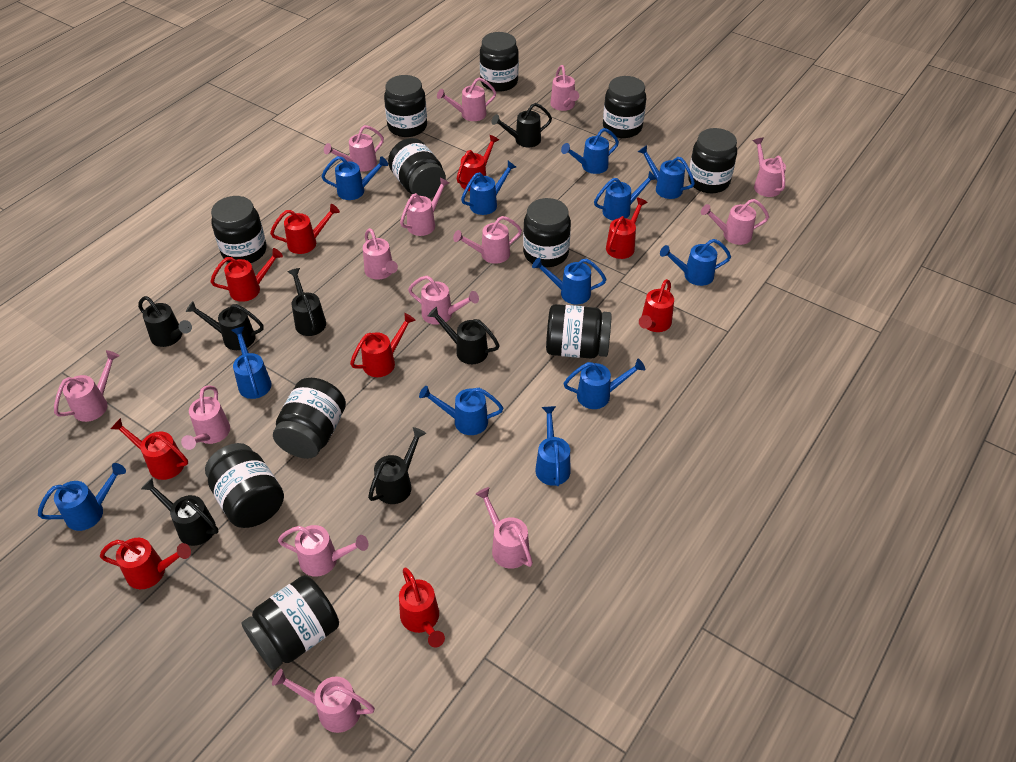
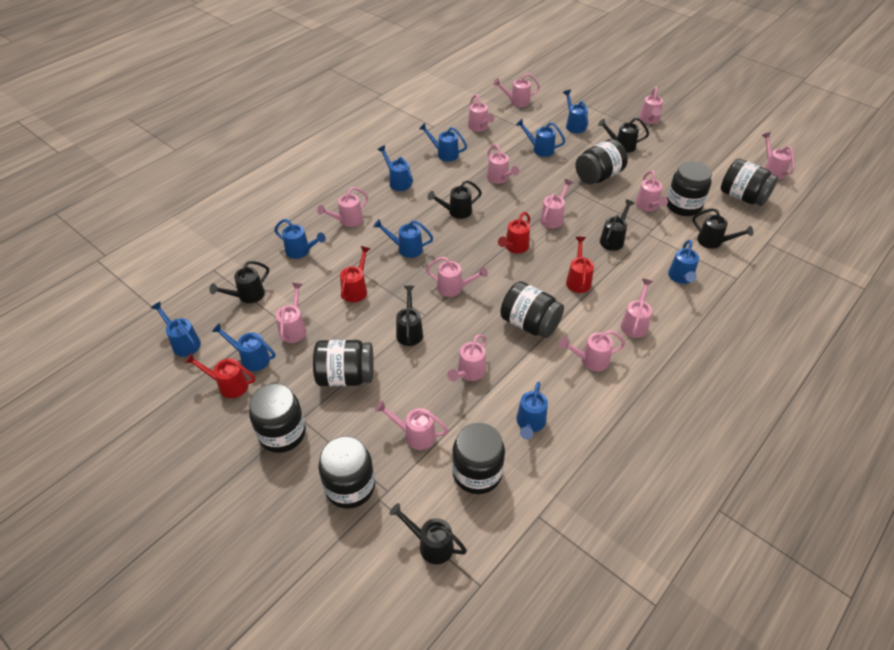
black jar: [205,443,284,528] [211,196,266,263] [241,576,339,670] [273,378,346,459] [384,75,427,137] [388,138,446,198] [480,32,519,92] [523,198,571,267] [546,304,612,359] [603,76,646,138] [688,128,737,193] = 11 -> [249,383,306,453] [313,340,374,386] [318,436,375,509] [452,423,505,494] [500,281,564,338] [575,139,628,184] [667,161,712,216] [721,159,778,206] = 8
blue watering can: [38,463,126,531] [231,326,272,399] [321,156,388,200] [419,386,503,435] [461,161,516,215] [532,257,606,304] [535,406,570,486] [561,128,619,174] [563,359,645,409] [594,171,657,221] [638,145,695,199] [660,239,731,286] = 12 -> [151,301,201,357] [212,323,275,371] [274,219,326,259] [373,219,433,258] [377,145,413,191] [419,123,467,162] [516,119,565,157] [516,382,548,440] [563,90,588,133] [668,240,699,284] = 10
red watering can: [100,538,191,589] [111,418,188,480] [210,248,283,302] [270,204,340,254] [350,313,416,377] [399,567,445,648] [457,135,499,191] [606,197,648,259] [639,279,674,332] = 9 -> [185,353,255,398] [340,246,370,302] [498,212,530,253] [566,237,594,293] = 4

